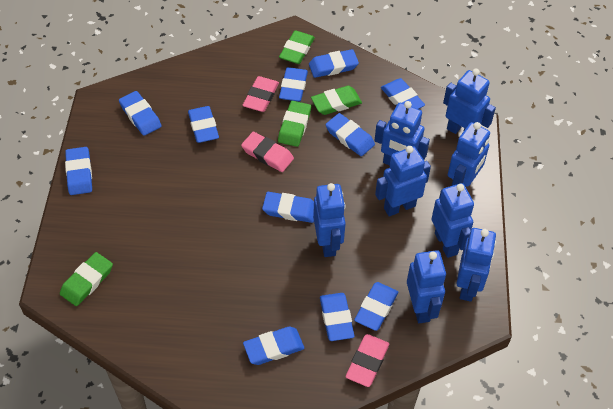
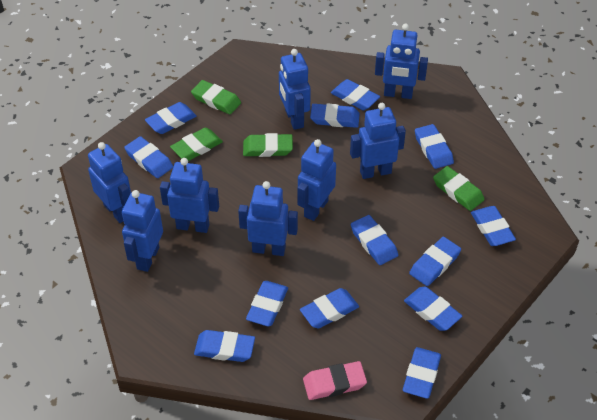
blue eraser: [65,147,92,195] [119,91,161,136] [188,106,219,143] [243,327,305,365] [262,192,314,223] [279,67,308,102] [309,49,359,78] [320,293,355,341] [326,113,375,156] [354,282,398,331] [381,78,425,109] = 11 -> [124,136,173,178] [145,102,197,134] [194,330,255,362] [246,281,288,327] [300,288,359,329] [310,103,360,128] [331,79,380,110] [351,215,398,265] [403,347,441,399] [404,287,462,331] [409,237,461,286] [415,124,454,169] [471,206,516,246] = 13
pink eraser: [241,132,294,172] [243,76,279,112] [346,334,389,387] = 3 -> [303,361,367,400] = 1

